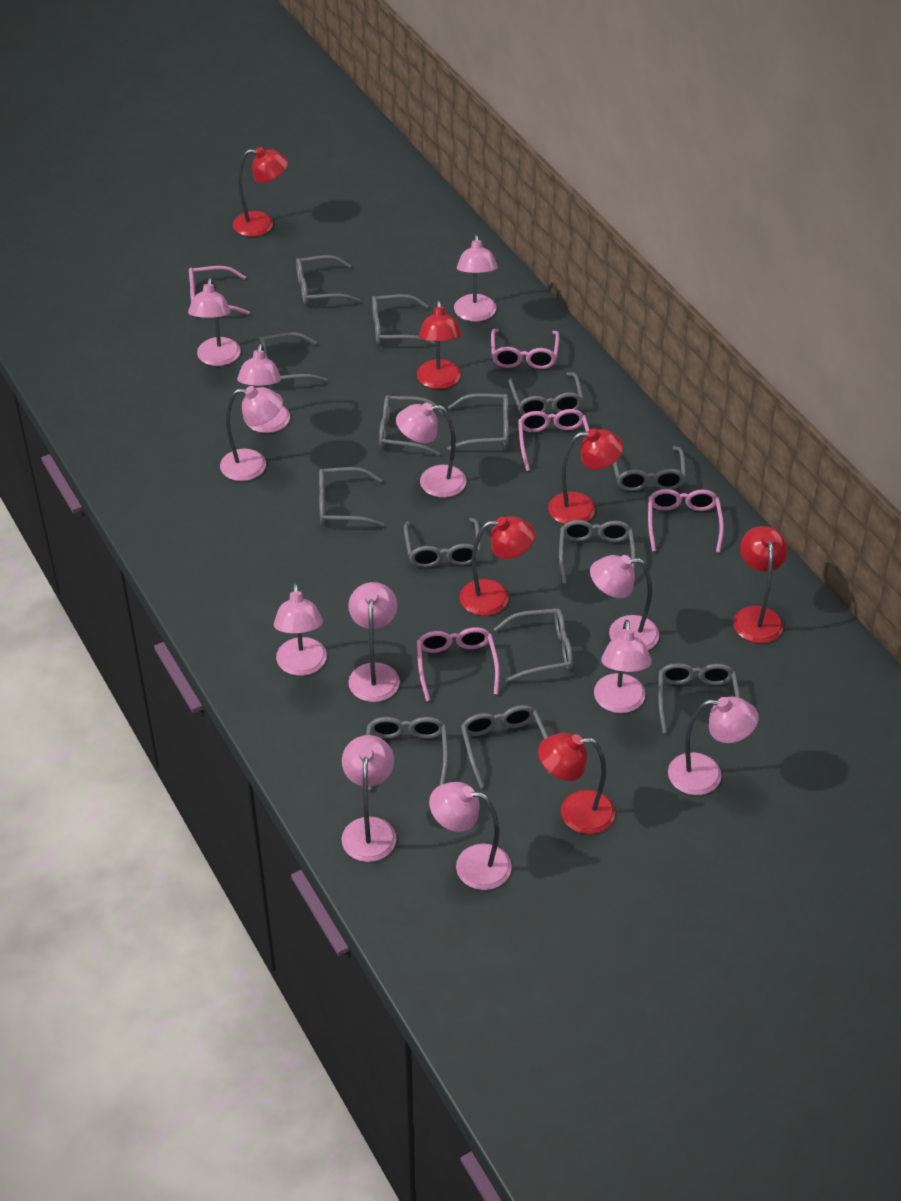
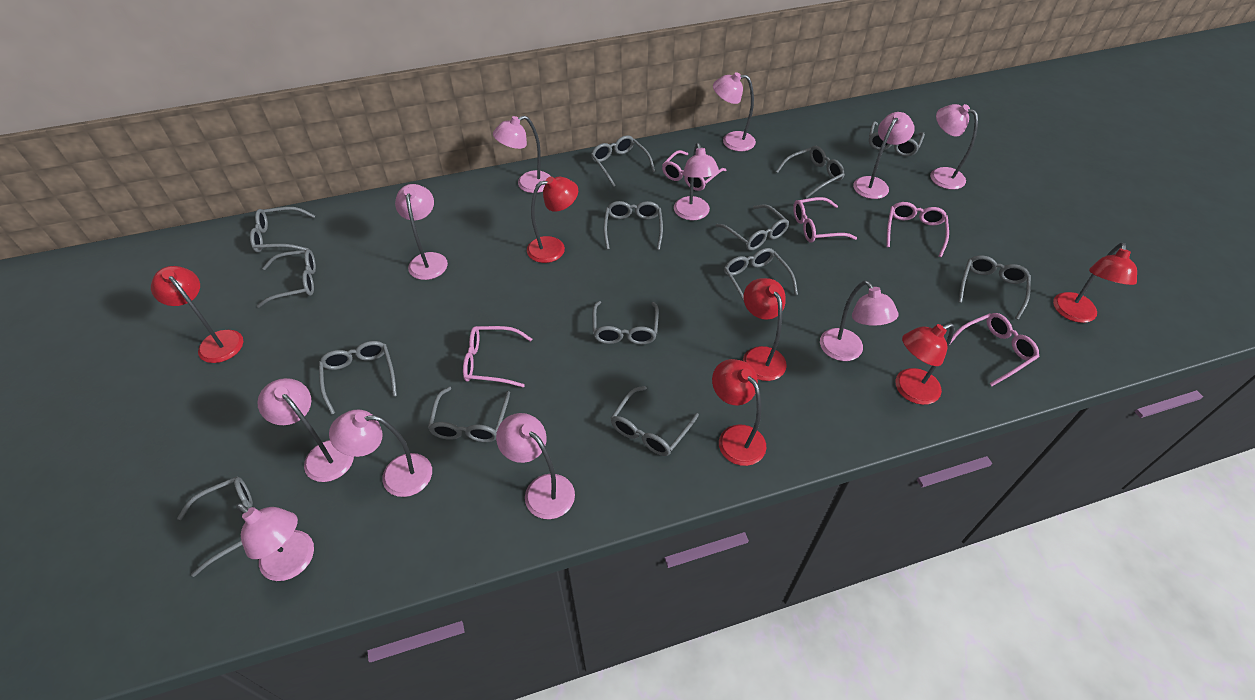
pink lamp: [188,278,241,366] [220,386,283,481] [237,344,290,433] [274,583,327,676] [342,735,396,862] [348,582,400,702] [396,402,466,498] [429,782,512,890] [454,234,498,322] [590,555,659,650] [594,620,652,713] [668,696,759,795] = 12 -> [236,503,314,581] [257,378,354,482] [329,410,432,497] [395,184,448,280] [493,116,551,193] [496,413,575,519] [674,143,720,220] [713,72,756,151] [820,281,899,361] [853,112,915,199] [930,104,978,190] = 11

